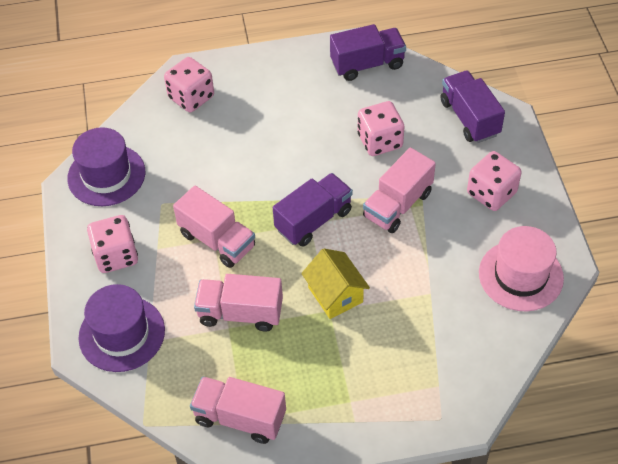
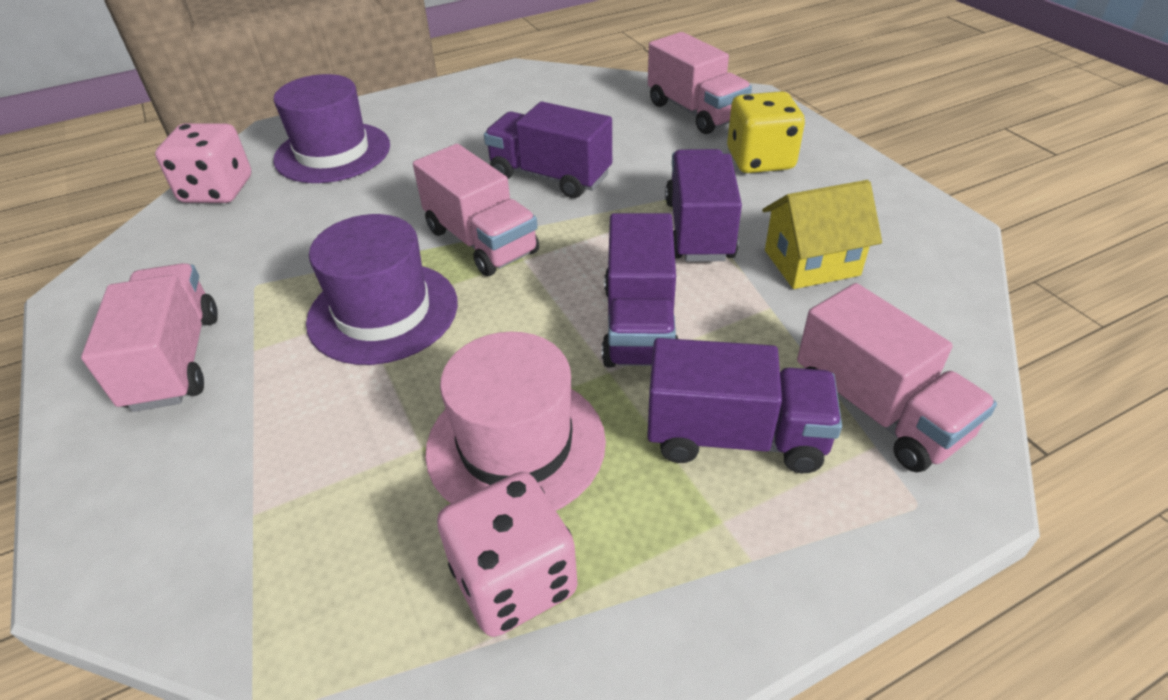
pink dice: [87,215,138,273] [164,57,214,112] [358,101,404,156] [467,151,522,211] = 4 -> [155,123,251,203] [437,472,578,637] = 2
purple truck: [273,173,353,247] [330,24,406,81] [441,70,505,143] = 3 -> [484,102,612,198] [602,213,678,368] [647,338,842,473] [665,149,742,262] = 4
yellow dice: none = 0 -> [727,91,805,173] = 1

